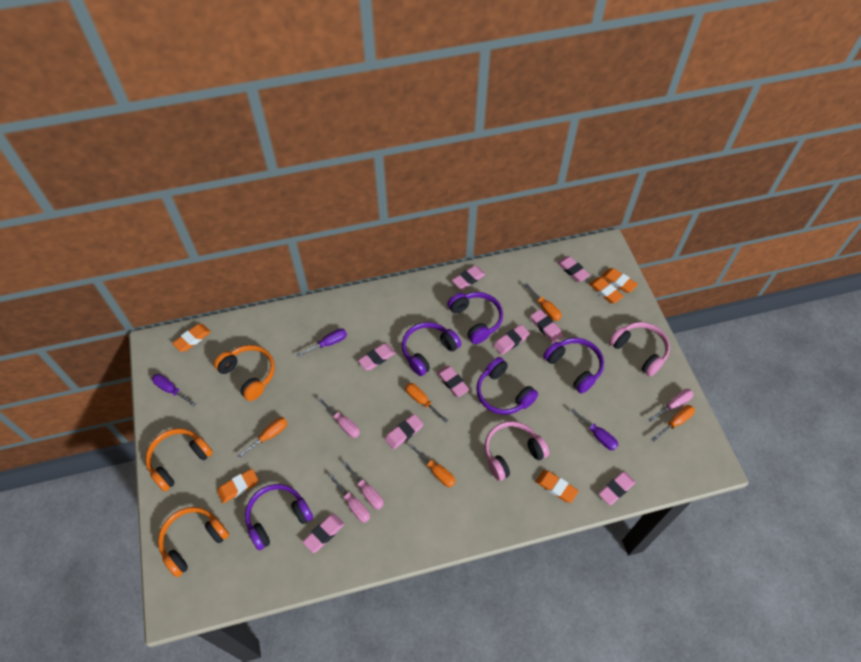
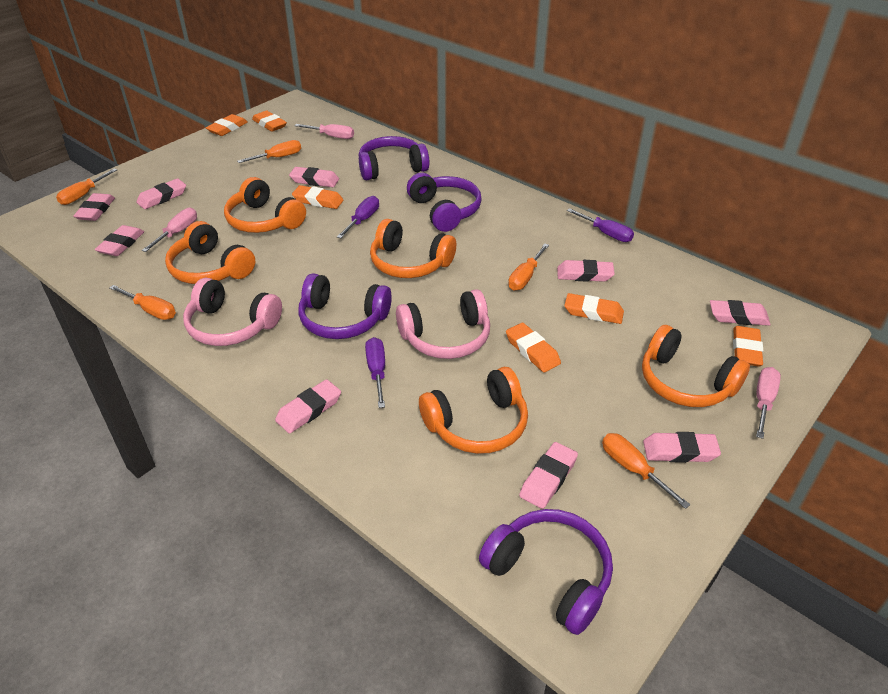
orange eraser: [172,324,211,352] [217,469,259,503] [535,470,579,503] [589,277,624,303] [601,268,638,293] = 5 -> [206,114,248,136] [252,111,287,132] [292,185,343,209] [506,323,561,372] [564,293,624,324] [733,326,763,367] = 6
orange headphones: [146,428,213,491] [158,507,229,577] [214,345,275,401] = 3 -> [165,221,255,284] [224,177,306,233] [370,219,456,278] [419,367,528,454] [642,325,750,407] = 5
pink screwdriver: [318,398,360,438] [329,474,370,523] [343,462,384,510] [648,389,694,422] = 4 -> [142,208,197,252] [294,124,354,139] [756,367,781,439] = 3
purple headphones: [245,484,313,550] [402,322,461,376] [447,292,503,344] [476,357,538,415] [543,338,604,394] = 5 -> [298,273,392,339] [359,136,429,180] [407,173,482,232] [479,509,613,635] = 4

